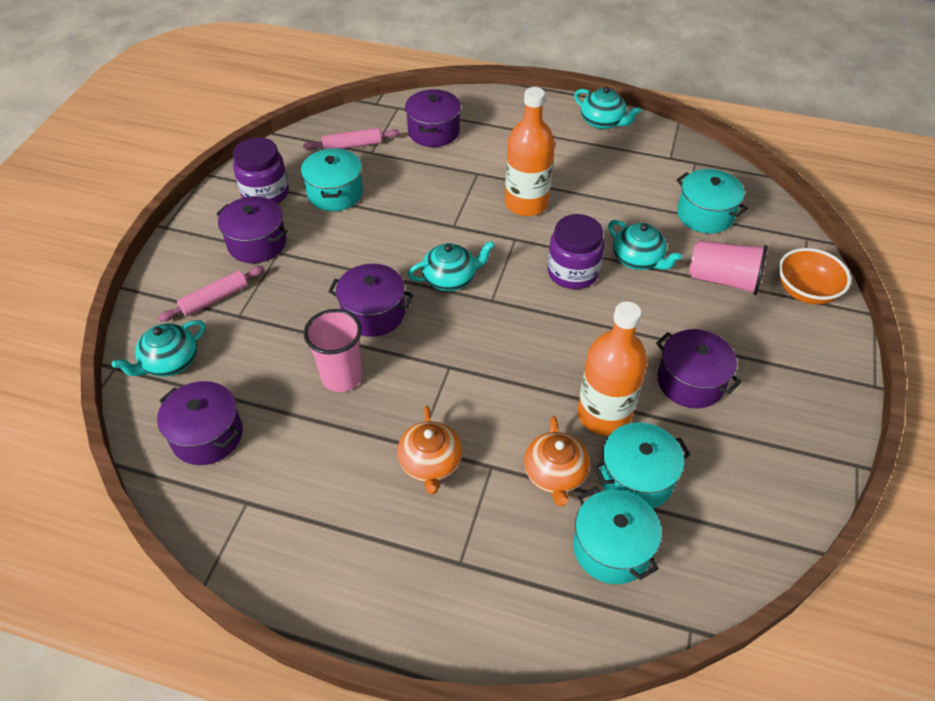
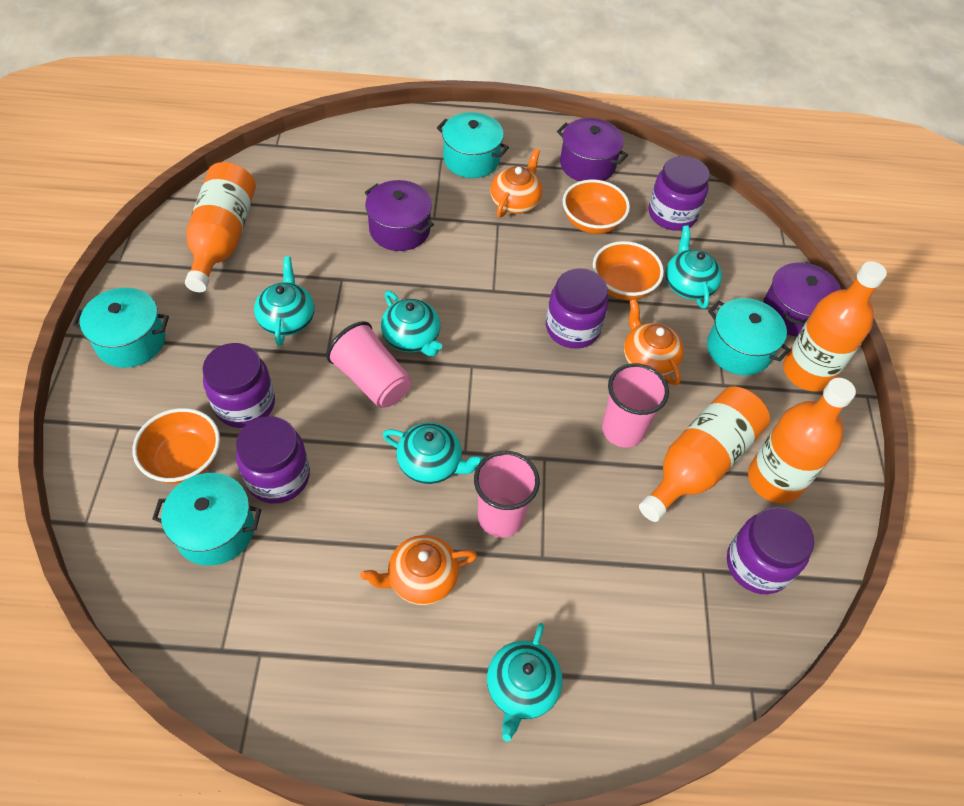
orange bottle: [505,87,555,216] [578,301,647,436] = 2 -> [185,162,256,292] [639,386,770,522] [748,378,856,504] [783,261,887,391] = 4
orange bowl: [779,248,851,305] = 1 -> [132,408,220,484] [563,179,630,234] [593,241,664,300] = 3
orange teapot: [397,406,462,494] [524,416,590,506] = 2 -> [360,535,477,605] [490,148,543,217] [624,299,684,386] = 3
pink cup: [304,309,362,392] [689,240,768,295] = 2 -> [326,321,411,408] [474,451,540,537] [602,363,669,448] = 3
pink rolling pin: [158,266,265,322] [303,128,400,150] = 2 -> none = 0
purple jar: [233,137,289,204] [547,214,604,289] = 2 -> [203,343,275,428] [236,416,310,504] [546,268,608,349] [649,156,710,230] [727,507,814,594] = 5
purple pot: [157,381,243,465] [216,196,288,263] [328,264,414,337] [405,89,461,147] [656,329,741,408] = 5 -> [365,180,434,251] [557,118,628,181] [763,262,841,337] = 3
turquoise teapot: [112,320,206,377] [408,241,495,291] [574,87,641,129] [608,220,682,270] = 4 -> [254,256,314,346] [381,291,442,356] [383,422,484,484] [487,623,563,741] [665,226,722,309] = 5

